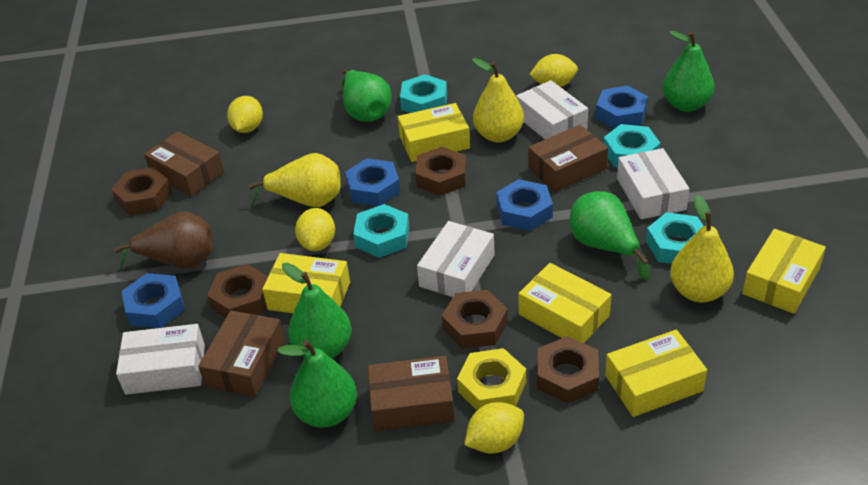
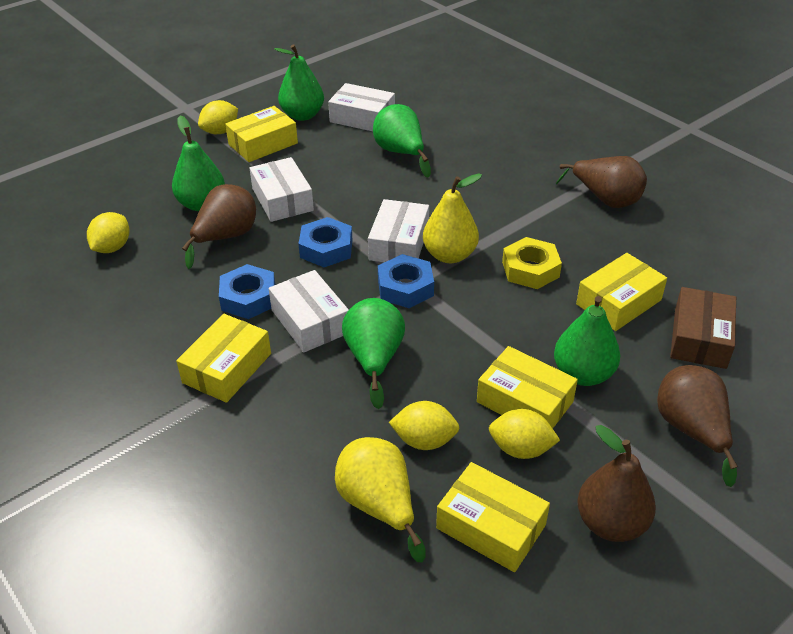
blue nut: [122,273,185,328] [345,158,401,206] [496,179,553,231] [596,86,648,129] = 4 -> [219,264,275,319] [298,217,353,267] [378,254,434,308] = 3
brown box: [144,131,224,196] [198,311,285,397] [368,356,455,431] [528,125,608,192] = 4 -> [670,287,736,369] = 1
brown nut: [111,167,172,215] [207,264,268,318] [415,147,466,196] [442,290,508,349] [537,336,599,404] = 5 -> none = 0
brown pear: [114,211,213,269] = 1 -> [182,184,256,269] [556,156,647,208] [577,425,656,542] [657,365,738,487] = 4
turquoise nut: [353,204,410,258] [400,74,447,113] [603,124,660,167] [646,212,703,264] = 4 -> none = 0
yellow pear: [249,153,341,207] [472,58,524,142] [670,195,734,302] = 3 -> [335,437,426,562] [423,174,482,263] = 2

